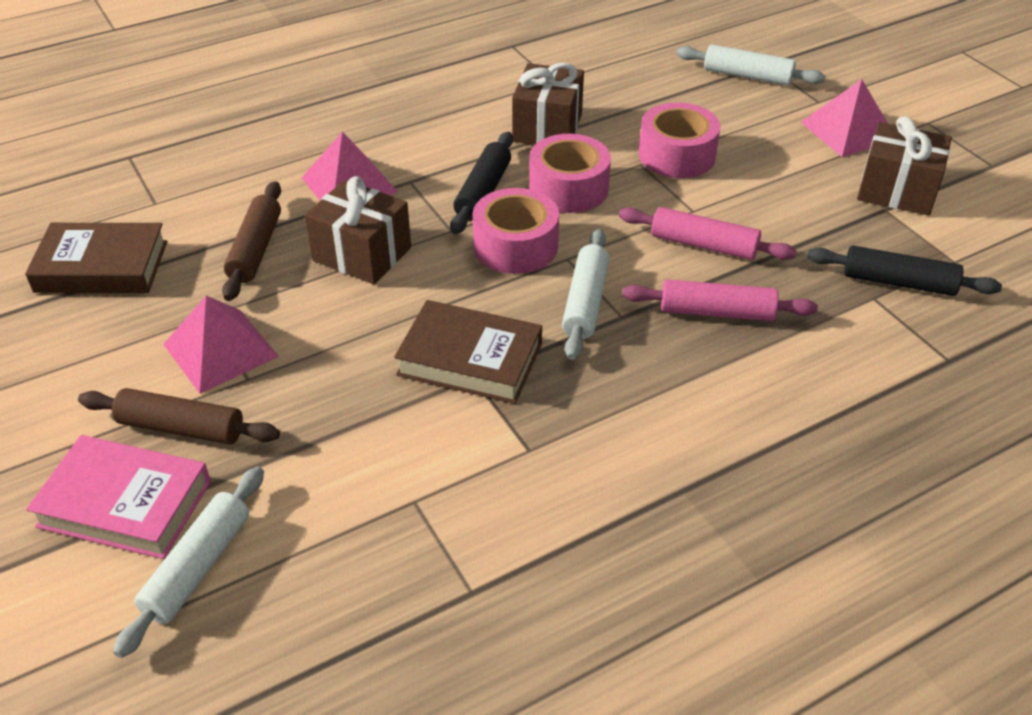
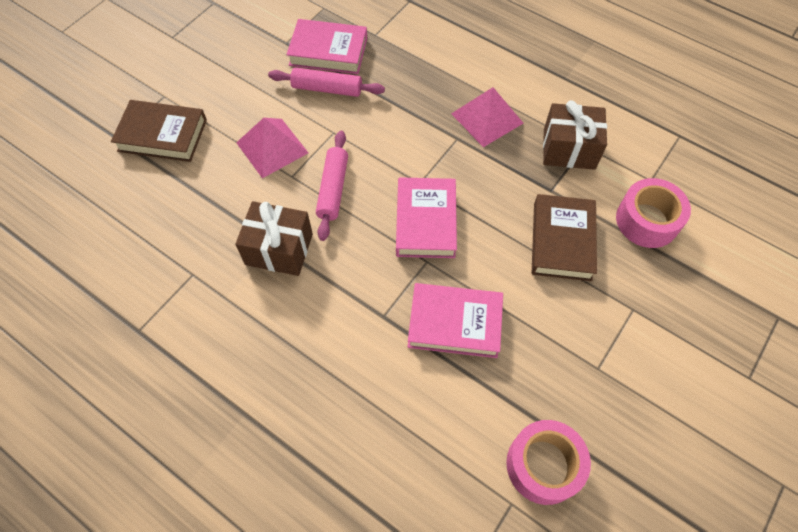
black rolling pin: [450,132,513,234] [807,246,1002,296] = 2 -> none = 0
brown gift: [305,176,411,285] [512,63,584,145] [857,116,952,216] = 3 -> [235,201,313,276] [543,100,607,170] = 2
brown rolling pin: [78,388,280,445] [222,181,281,301] = 2 -> none = 0
pink book: [26,435,211,559] = 1 -> [286,19,367,74] [396,177,457,258] [408,283,503,358] = 3
pink pyramid: [163,296,279,394] [302,132,398,201] [801,79,888,157] = 3 -> [236,118,308,178] [451,87,523,147] = 2
pink tape: [473,188,559,274] [529,134,611,213] [639,103,721,178] = 3 -> [506,420,591,505] [616,178,691,248] = 2
white rolling pin: [113,467,264,658] [562,229,609,360] [676,44,825,86] = 3 -> none = 0

